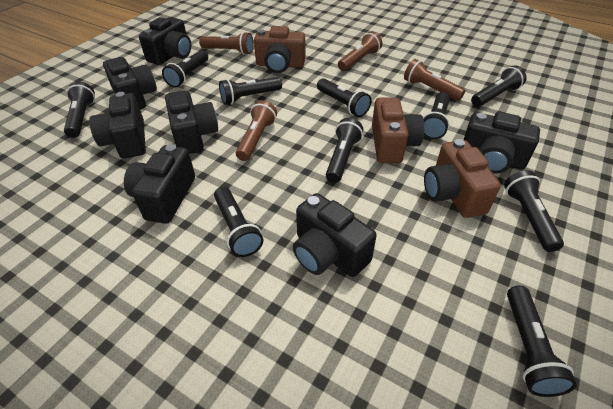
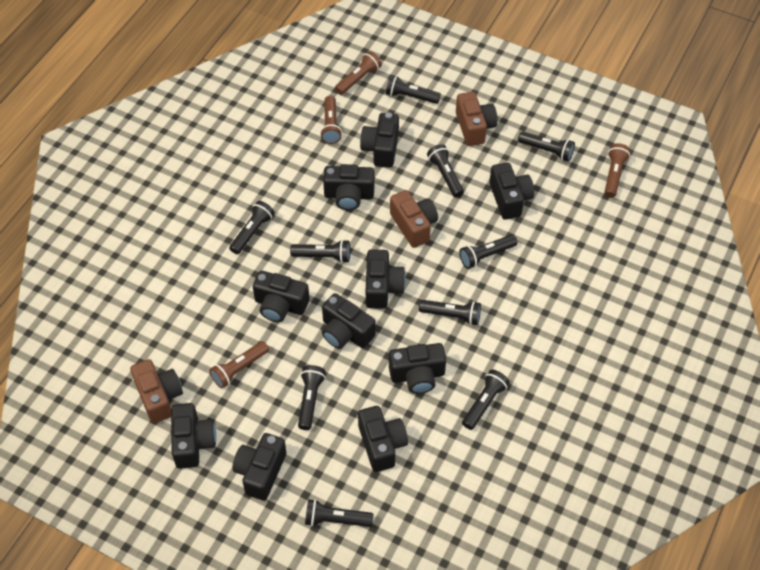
black camera: [89,92,146,158] [103,57,157,109] [124,144,195,224] [139,17,191,65] [165,90,218,154] [293,193,377,277] [463,112,540,174] = 7 -> [171,403,216,469] [232,433,286,501] [253,271,309,322] [322,293,375,349] [323,164,375,210] [358,406,408,472] [360,112,399,168] [366,249,406,309] [389,343,446,394] [489,162,534,220] = 10

